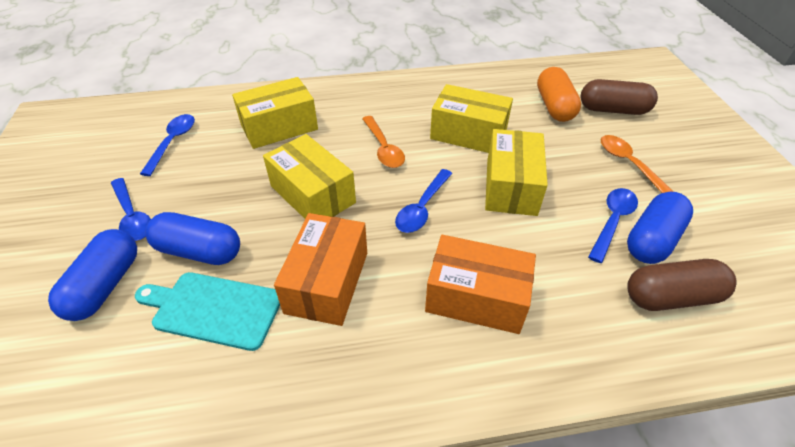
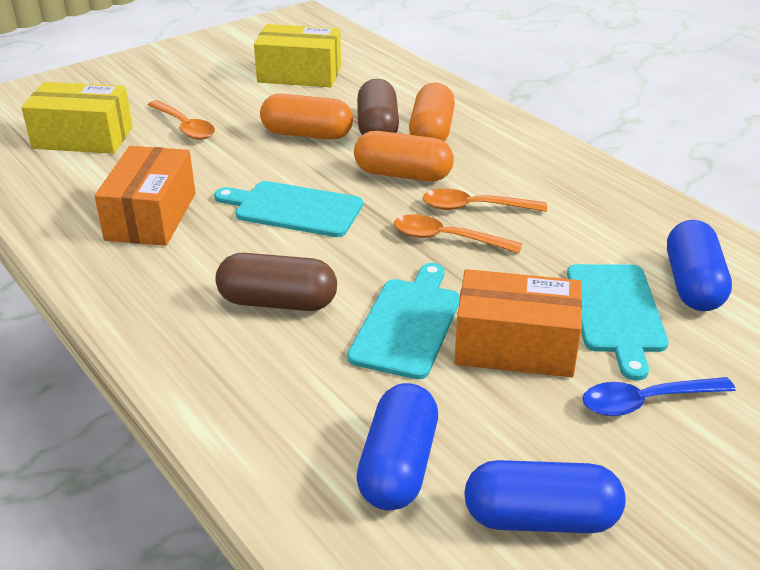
blue spoon: [111,178,151,241] [140,114,195,176] [395,169,453,233] [588,188,638,263] = 4 -> [582,377,736,416] = 1
orange capsule: [537,67,581,122] = 1 -> [260,94,353,140] [354,131,454,181] [409,83,455,142] = 3
orange spoon: [362,116,405,168] [601,135,673,193] = 2 -> [148,100,215,140] [394,214,522,253] [422,189,547,212] = 3
turquoise cutting board: [135,272,280,351] = 1 -> [214,181,363,237] [347,263,460,379] [567,264,669,381] = 3
yellow box: [232,77,318,149] [263,134,356,219] [430,84,513,153] [485,129,548,216] = 4 -> [21,82,133,154] [254,24,341,87] = 2

